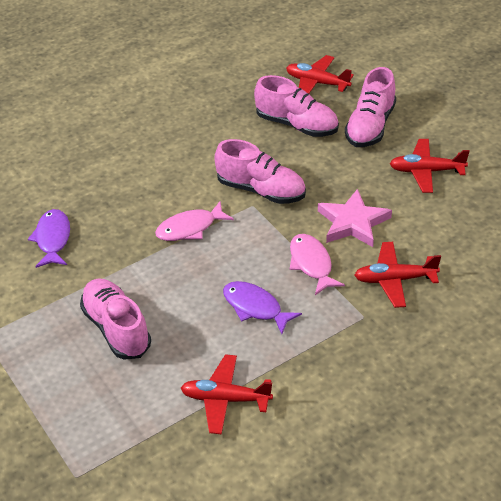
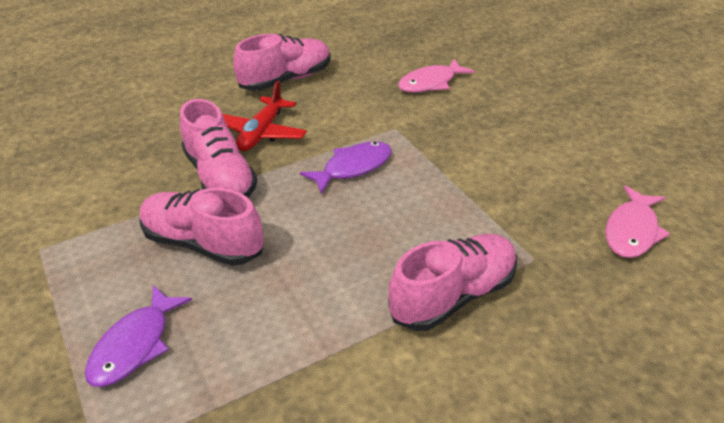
pink star: [318,189,392,247] = 1 -> none = 0
red plane: [181,354,273,434] [286,55,354,94] [354,242,441,308] [390,139,470,193] = 4 -> [222,81,307,151] = 1

